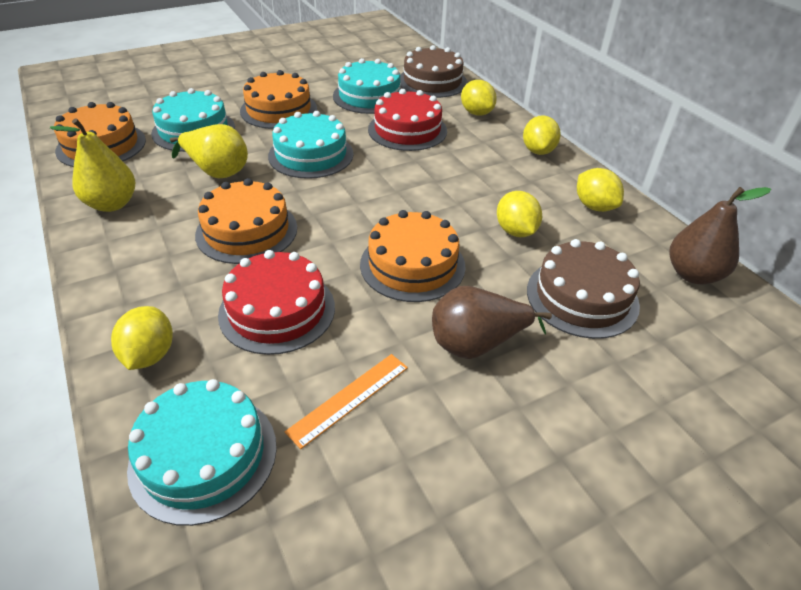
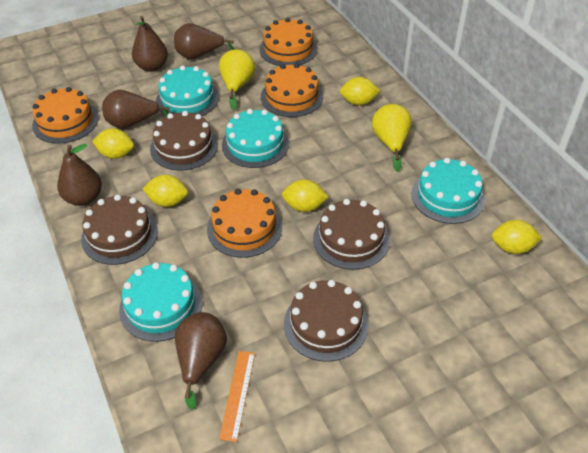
brown cake: [400,45,467,98] [527,239,640,339] = 2 -> [81,195,158,265] [150,111,218,171] [284,280,369,362] [313,199,390,270] = 4
brown pear: [432,286,552,359] [670,187,771,284] = 2 -> [57,144,102,206] [102,90,170,129] [132,16,168,72] [174,23,234,59] [175,312,227,410] = 5
red cake: [218,250,335,355] [368,89,447,151] = 2 -> none = 0

